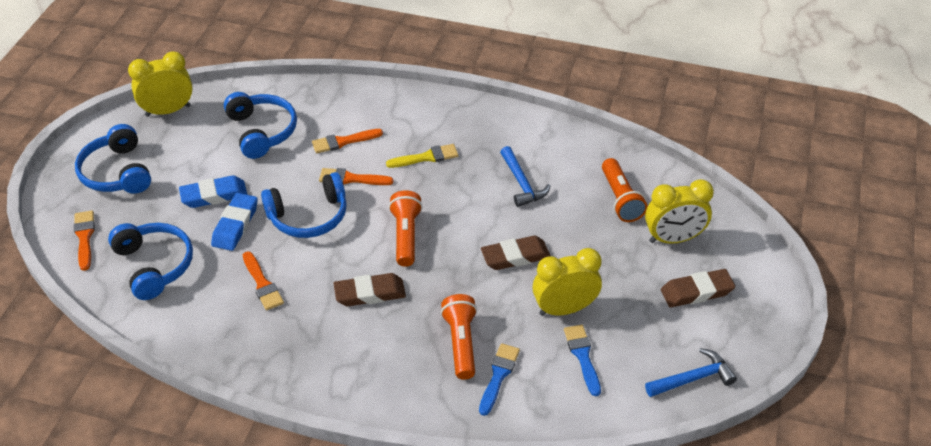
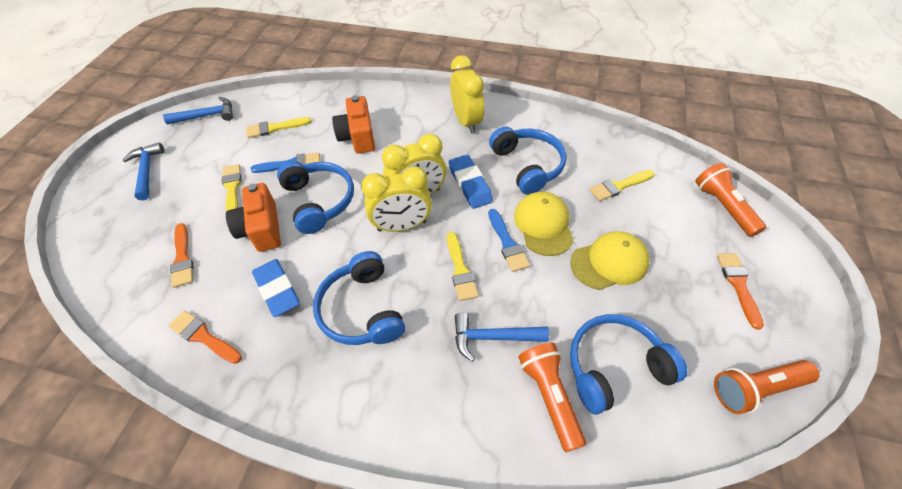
blue hammer: [500,146,550,207] [645,348,737,397] = 2 -> [123,142,164,201] [163,97,233,124] [455,313,549,362] = 3
brown eraser: [333,273,406,306] [481,236,550,270] [661,269,735,307] = 3 -> none = 0
orange brush: [74,211,95,271] [243,251,284,310] [312,129,383,153] [319,168,393,185] = 4 -> [168,310,242,364] [170,223,194,288] [717,253,764,330] = 3
orange camera: none = 0 -> [226,183,281,252] [332,95,375,154] = 2
yellow brush: [386,144,458,168] = 1 -> [222,164,241,212] [246,117,312,138] [447,232,479,301] [589,170,655,201] = 4
yellow cap: none = 0 -> [514,192,574,256] [570,231,649,290] = 2

